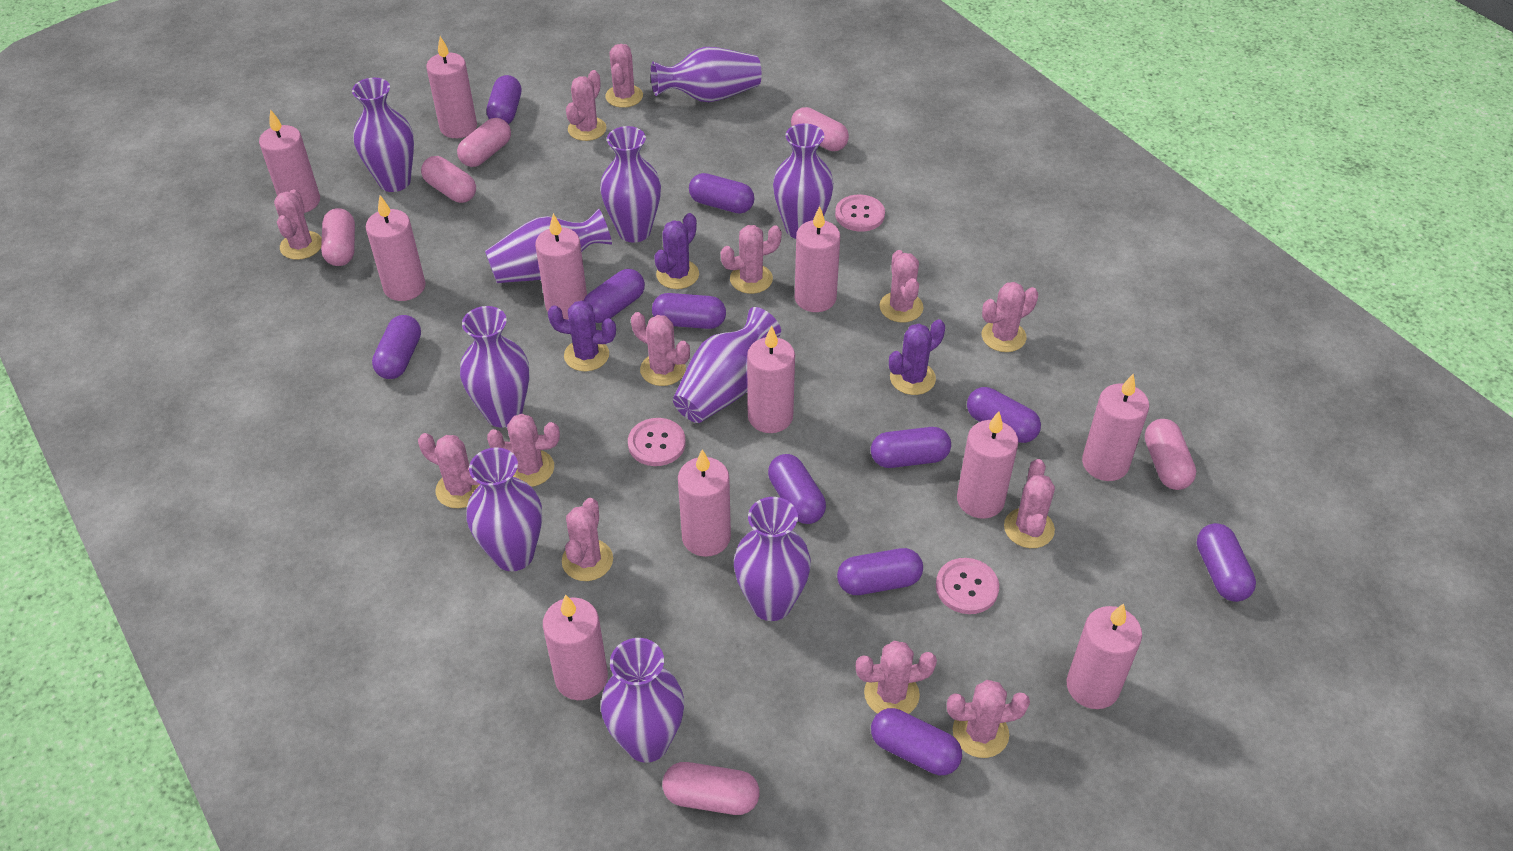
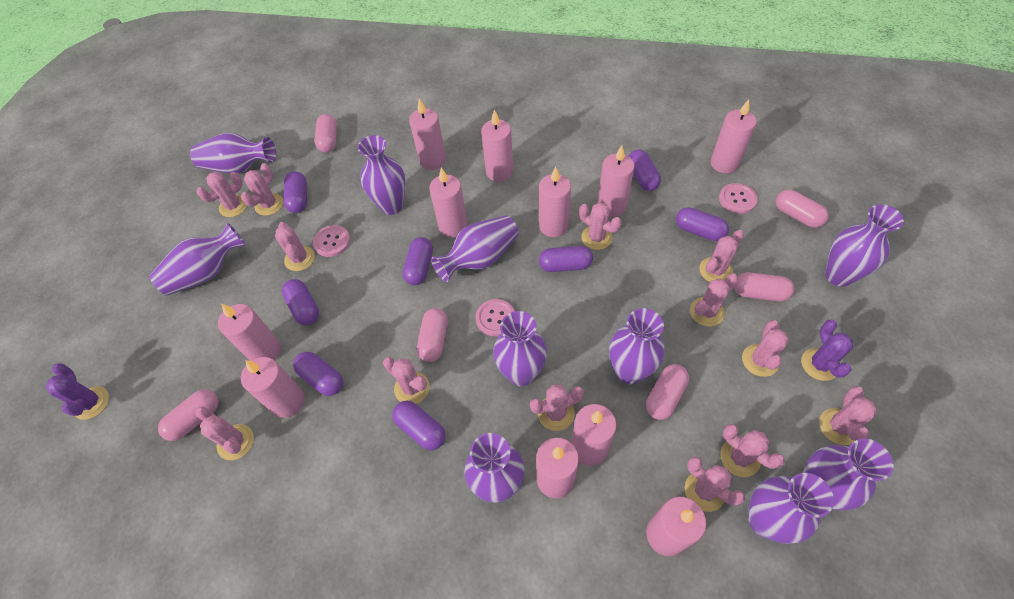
purple cactus: [548,300,616,371] [654,213,699,289] [889,319,945,395] = 3 -> [46,363,109,420] [801,320,853,381] = 2
purple capsule: [372,315,421,379] [487,75,521,124] [584,269,645,323] [652,293,726,329] [689,173,754,214] [768,454,826,524] [837,548,923,595] [871,427,951,468] [871,708,962,775] [967,387,1041,443] [1197,523,1256,602] = 11 -> [282,279,319,325] [284,171,307,213] [293,352,343,396] [392,401,446,450] [403,237,433,285] [539,246,593,272] [629,149,661,191] [676,207,729,241] = 8

